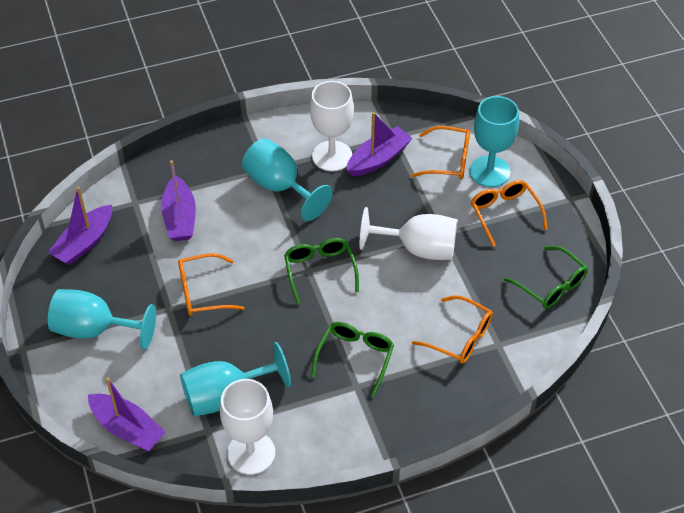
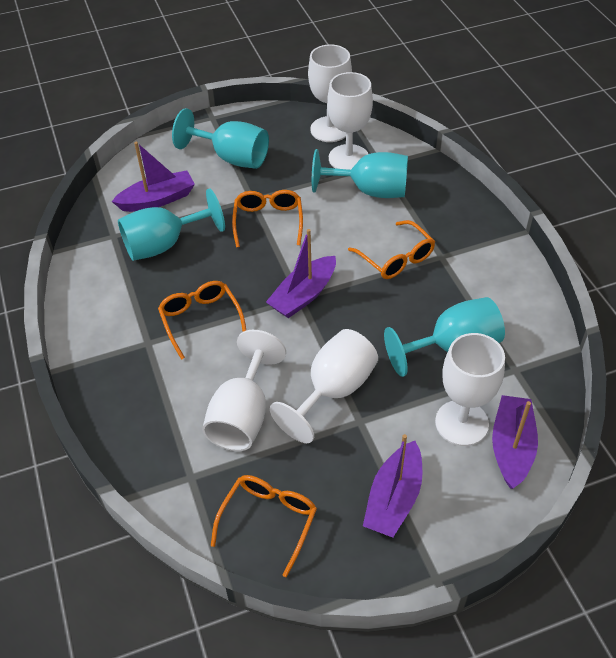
green glasses: [284,238,359,304] [311,322,394,397] [504,246,588,309] = 3 -> none = 0
white goblet: [220,379,275,475] [310,81,354,172] [359,207,457,260] = 3 -> [202,330,286,451] [270,329,378,443] [308,44,352,142] [327,72,373,170] [435,333,505,446] = 5

